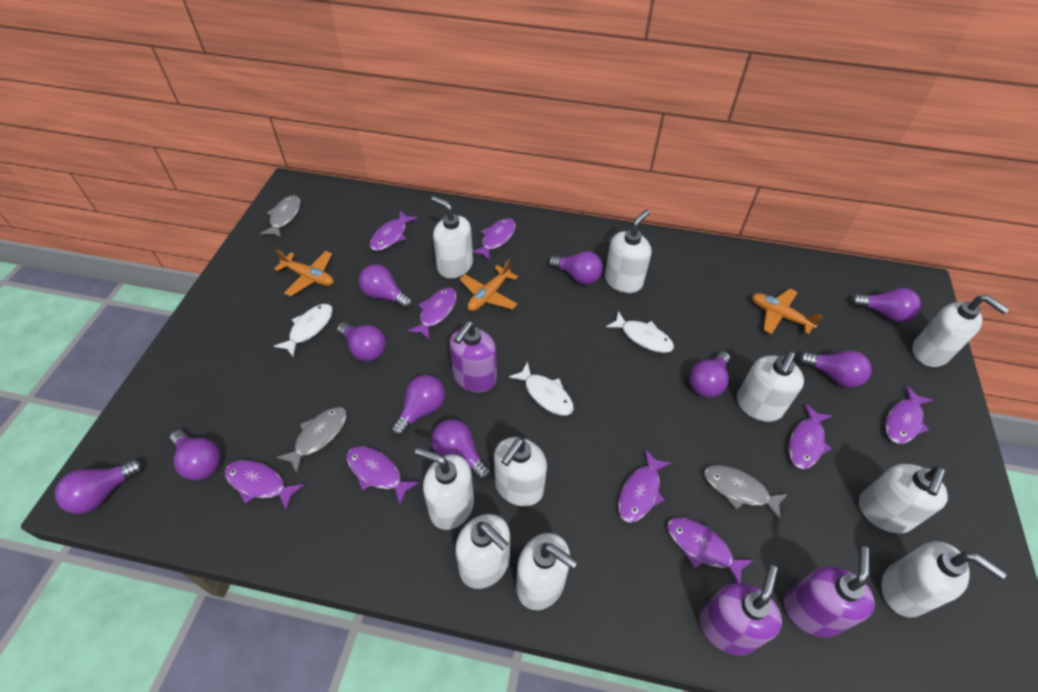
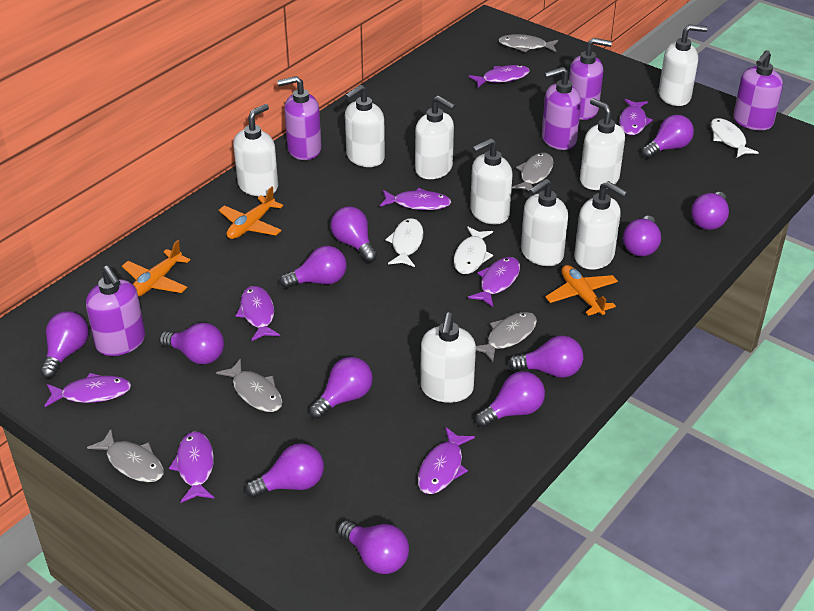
grey fish: [260,195,301,237] [276,407,347,473] [704,465,788,520] = 3 -> [87,429,164,482] [216,358,282,412] [476,312,537,362] [498,34,558,52] [512,153,554,191] = 5
purple fish: [224,460,304,511] [347,446,420,505] [370,211,418,251] [407,288,457,340] [473,218,516,261] [618,449,671,523] [667,517,754,583] [789,403,832,469] [885,385,933,444] = 9 -> [45,373,131,407] [169,431,214,503] [235,286,280,341] [380,188,451,210] [418,427,475,494] [468,257,520,307] [469,65,530,87] [619,99,653,135] = 8
purple light bulb: [55,459,143,514] [170,430,221,481] [337,322,386,361] [359,264,413,309] [391,375,445,437] [431,419,491,481] [548,251,603,285] [689,352,730,397] [799,351,872,388] [850,288,921,322] = 10 -> [40,311,89,378] [159,323,224,364] [245,443,324,498] [280,246,347,289] [309,357,373,419] [331,206,377,262] [337,521,409,574] [475,371,545,428] [508,336,583,378] [623,216,661,257] [642,115,694,158] [691,192,729,230] = 12
purple soap dispenser: [449,321,497,392] [699,565,782,655] [784,546,875,637] = 3 -> [86,266,145,356] [277,76,322,160] [542,67,581,150] [569,38,612,120] [733,50,783,130] = 5
white soap dispenser: [415,448,474,530] [431,196,473,278] [455,514,510,589] [494,437,547,506] [516,533,578,610] [605,209,652,293] [737,351,804,422] [859,464,948,533] [881,541,1006,617] [912,295,1009,367] = 10 -> [233,104,278,196] [345,85,385,167] [415,96,456,179] [421,312,476,403] [470,138,513,224] [521,178,568,266] [574,181,628,270] [580,98,625,190] [659,25,707,106] = 9

